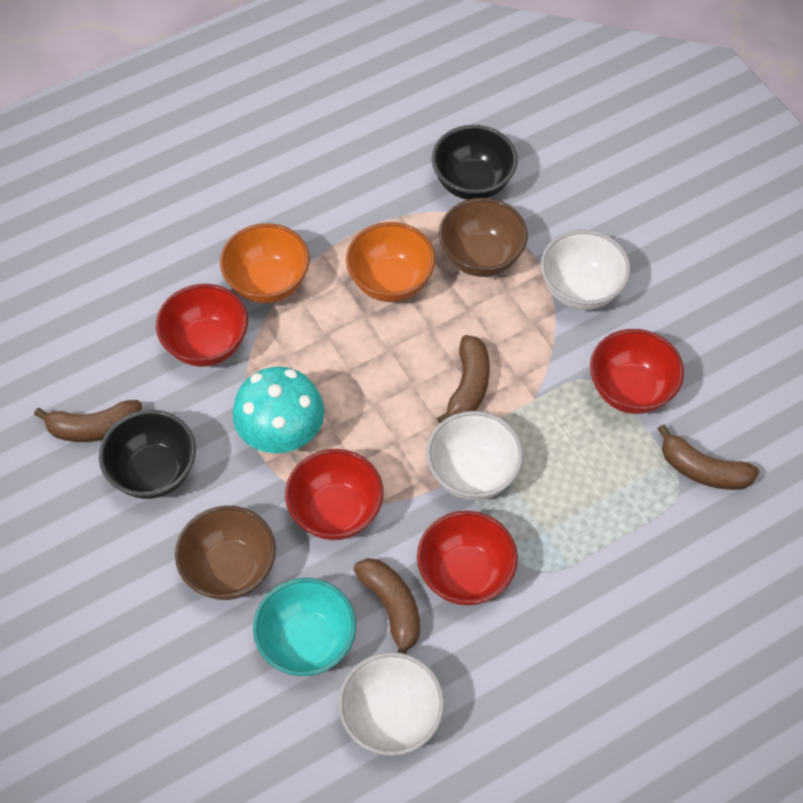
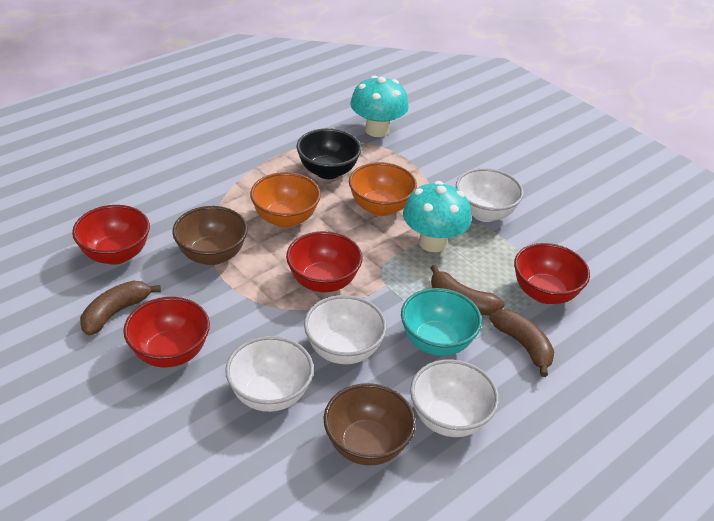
black bowl: [99,410,196,499] [432,125,518,200] = 2 -> [296,128,362,179] = 1
brown banana: [34,400,142,442] [354,558,420,654] [437,335,490,423] [658,425,759,490] = 4 -> [80,281,161,335] [430,265,504,316] [489,309,554,377] = 3
turquoise mushroom: [233,367,324,453] = 1 -> [350,75,408,137] [403,181,471,252] = 2
white bowl: [338,652,445,756] [426,411,523,500] [541,230,631,310] = 3 -> [225,336,314,412] [304,295,387,364] [410,359,499,437] [456,168,524,222] = 4

